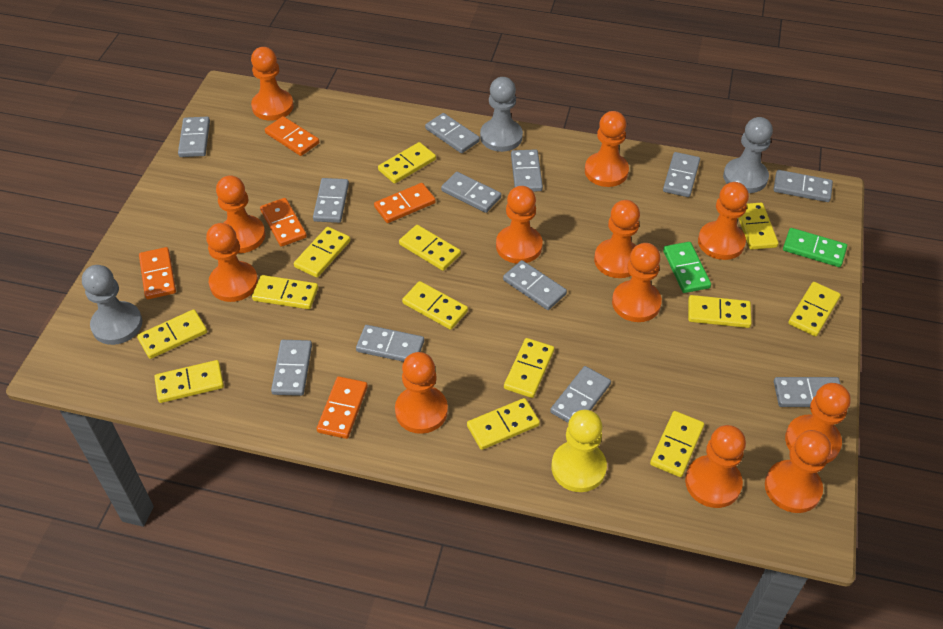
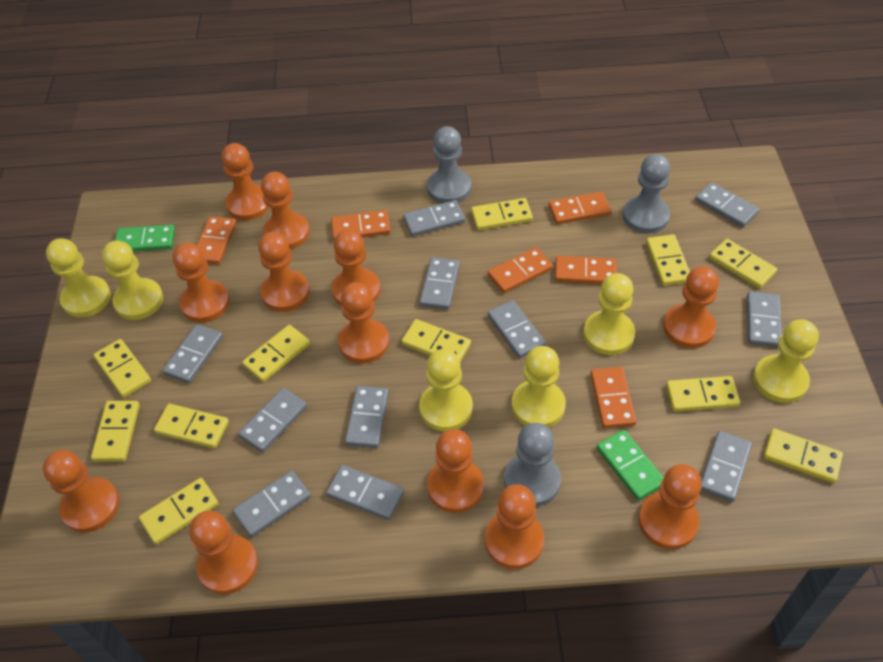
grey domino: [178,117,210,157] [271,340,312,396] [313,178,349,223] [356,325,424,362] [425,113,480,153] [441,172,501,213] [503,260,567,310] [511,149,543,192] [550,366,611,423] [663,152,700,197] [773,170,833,202] [774,377,841,407] = 12 -> [162,324,223,383] [233,471,311,537] [238,388,307,452] [326,465,404,520] [345,386,389,448] [403,200,465,237] [419,257,460,310] [487,300,546,358] [695,182,759,227] [701,431,752,502] [747,291,782,347] = 11
orange domino: [139,247,176,299] [260,198,307,247] [265,116,319,156] [317,377,368,439] [374,183,436,223] = 5 -> [197,216,237,264] [331,210,391,240] [488,247,553,293] [549,192,611,224] [555,256,617,284] [590,367,636,428] = 6
yellow domino: [137,309,207,359] [154,360,224,403] [252,275,318,309] [294,227,350,278] [378,142,436,184] [399,225,461,271] [402,281,468,330] [467,398,540,450] [504,338,554,398] [650,411,704,477] [688,295,752,328] [738,203,779,250] [788,282,841,337] = 13 -> [91,401,140,462] [93,339,151,398] [139,478,219,545] [154,404,229,448] [242,325,310,382] [401,319,471,362] [471,198,533,230] [646,234,690,286] [666,376,740,412] [709,239,777,289] [764,428,843,483] = 11
yellow pawn: [552,410,607,492] = 1 -> [46,238,111,318] [102,241,163,320] [419,349,473,431] [512,346,566,427] [583,273,635,355] [753,319,819,403] = 6

